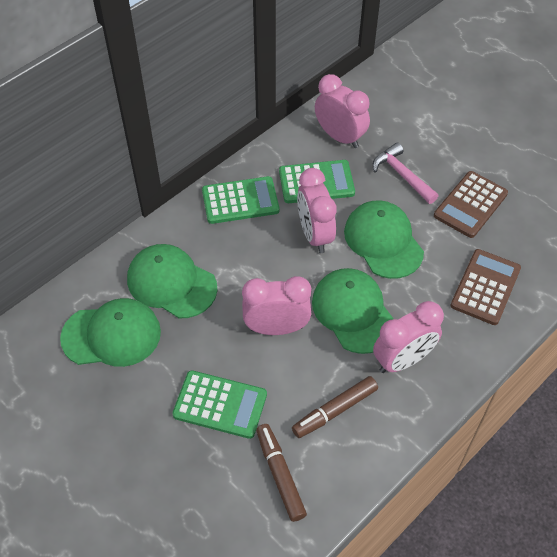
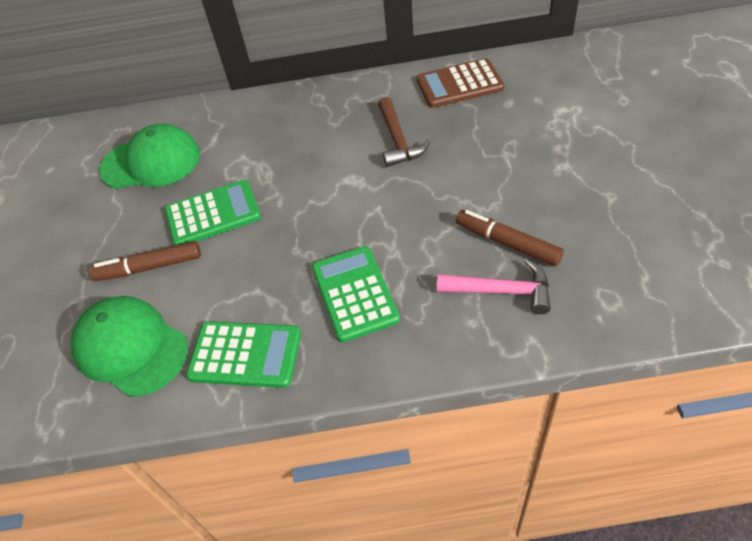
brown calculator: [434,171,508,238] [450,249,521,325] = 2 -> [417,58,504,108] = 1
brown hammer: none = 0 -> [378,97,431,167] = 1
green cap: [60,298,161,367] [127,244,218,318] [312,268,394,354] [344,200,424,279] = 4 -> [71,296,188,397] [99,124,200,189] = 2
pink clock: [242,276,311,335] [297,168,337,253] [315,74,370,148] [373,301,444,373] = 4 -> none = 0

